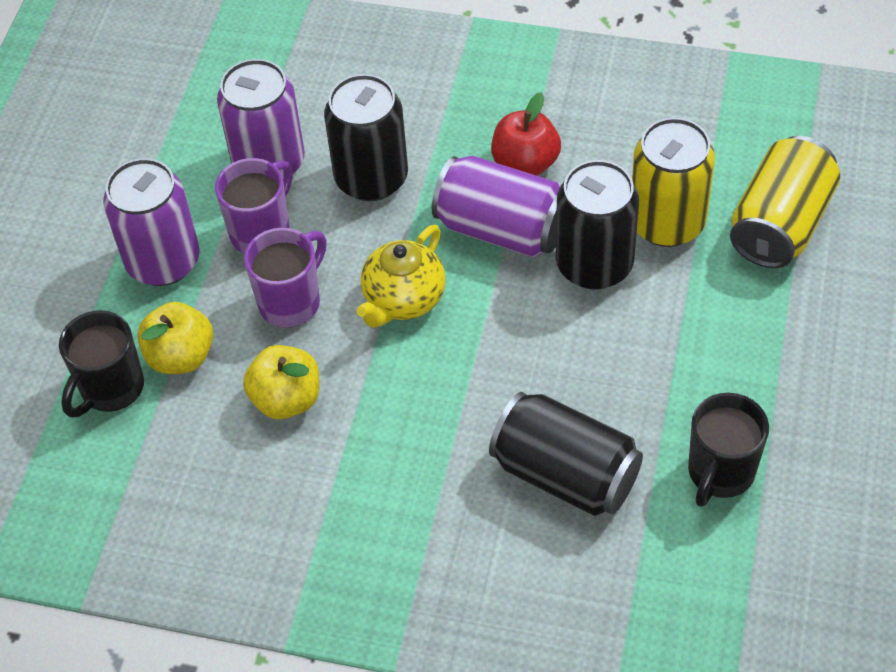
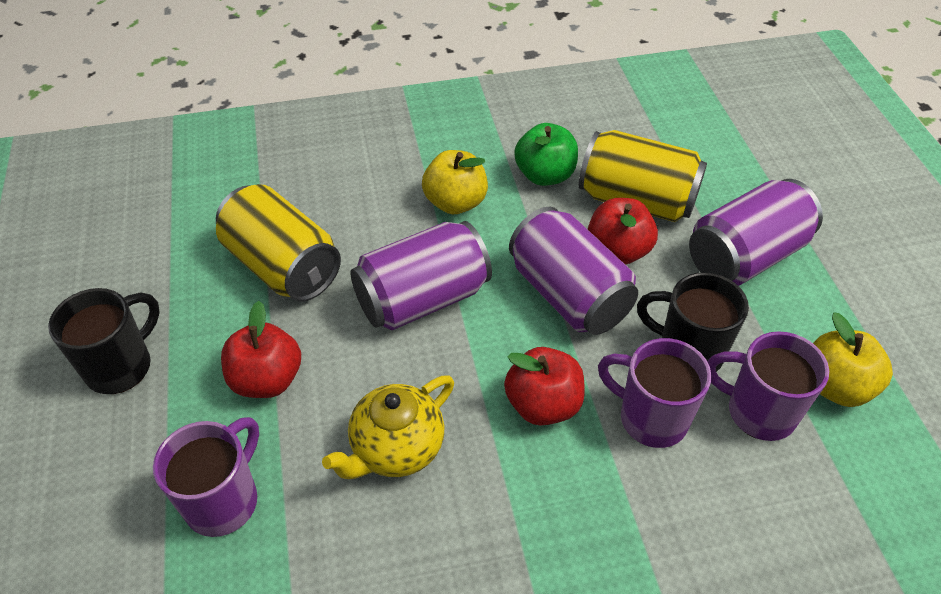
black can: [324,74,408,201] [489,392,643,516] [556,160,639,290] = 3 -> none = 0
green apple: none = 0 -> [514,123,578,186] = 1
purple mug: [215,158,293,254] [244,228,327,328] = 2 -> [153,417,259,537] [598,338,711,448] [707,331,829,441] = 3
red apple: [491,92,561,176] = 1 -> [221,301,301,398] [504,347,585,426] [588,198,658,265] = 3

